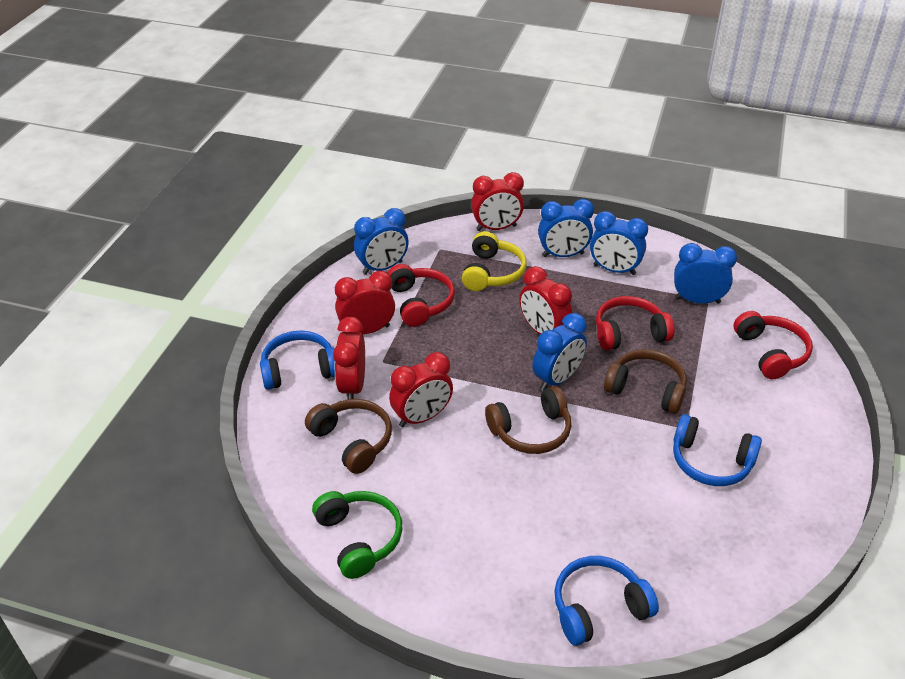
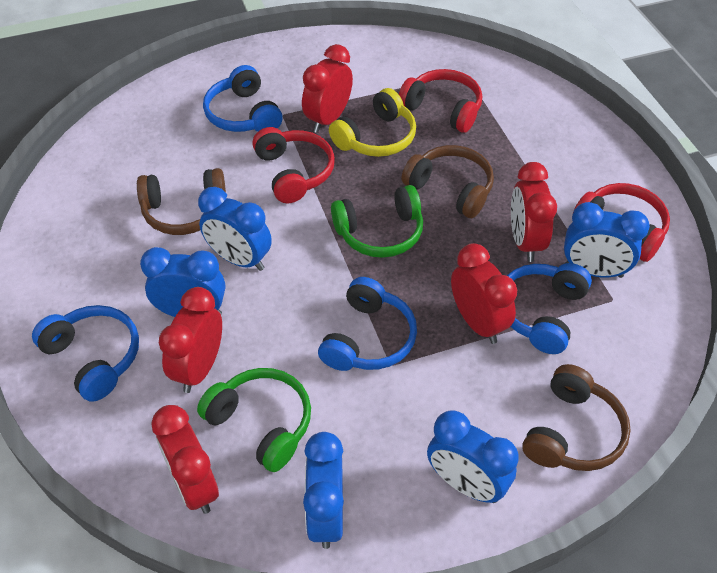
blue headphones: [260,330,335,390] [554,556,659,646] [673,414,762,486] = 3 -> [32,305,139,402] [203,65,283,132] [318,277,417,371] [507,263,592,354] = 4
green headphones: [312,491,402,579] = 1 -> [197,368,311,472] [331,185,423,258] = 2

